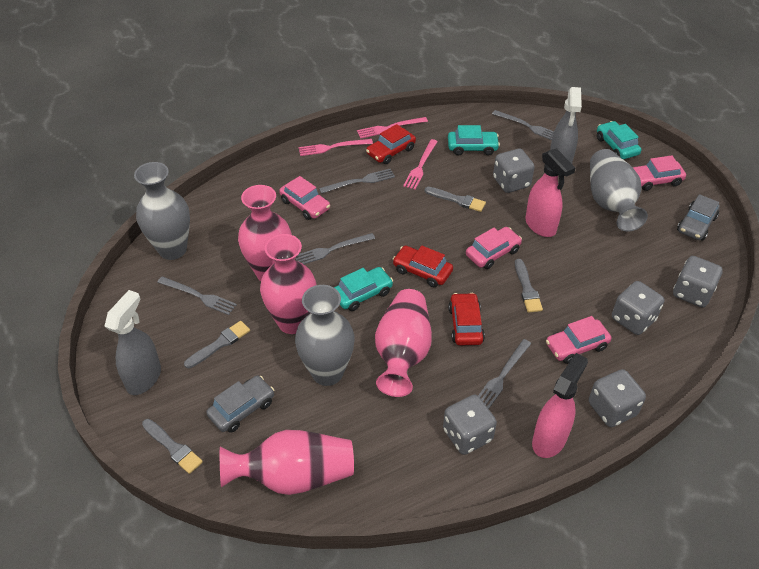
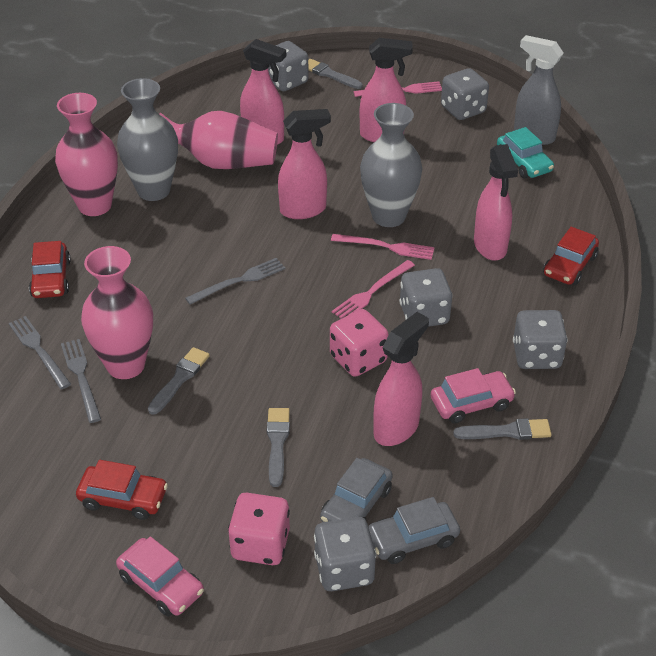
grey fork: [157,276,237,315] [295,233,375,264] [319,169,395,194] [478,339,532,409] [492,110,554,140] = 5 -> [9,316,71,389] [61,339,101,423] [185,258,285,305] = 3
grey spray bottle: [104,290,161,395] [550,87,582,164] = 2 -> [514,35,564,145] = 1
grey vase: [134,162,190,260] [295,285,354,386] [590,149,648,232] = 3 -> [117,78,178,201] [360,103,422,227] = 2
pink car: [279,176,330,220] [466,227,522,269] [546,316,611,364] [633,155,686,191] = 4 -> [116,537,204,617] [431,368,516,424] = 2
pink dice: none = 0 -> [228,493,290,565] [330,309,389,377] = 2
pink spray bottle: [525,148,575,237] [532,353,588,458] = 2 -> [240,39,286,145] [278,109,331,219] [360,38,413,142] [374,312,429,446] [474,144,518,260] = 5
pink vase: [220,430,354,495] [238,185,292,281] [260,234,317,334] [375,289,432,397] = 4 -> [55,93,118,216] [81,246,153,379] [160,111,278,169] = 3
turquoise car: [334,267,393,311] [448,125,500,156] [597,121,641,159] = 3 -> [497,127,554,178] = 1

